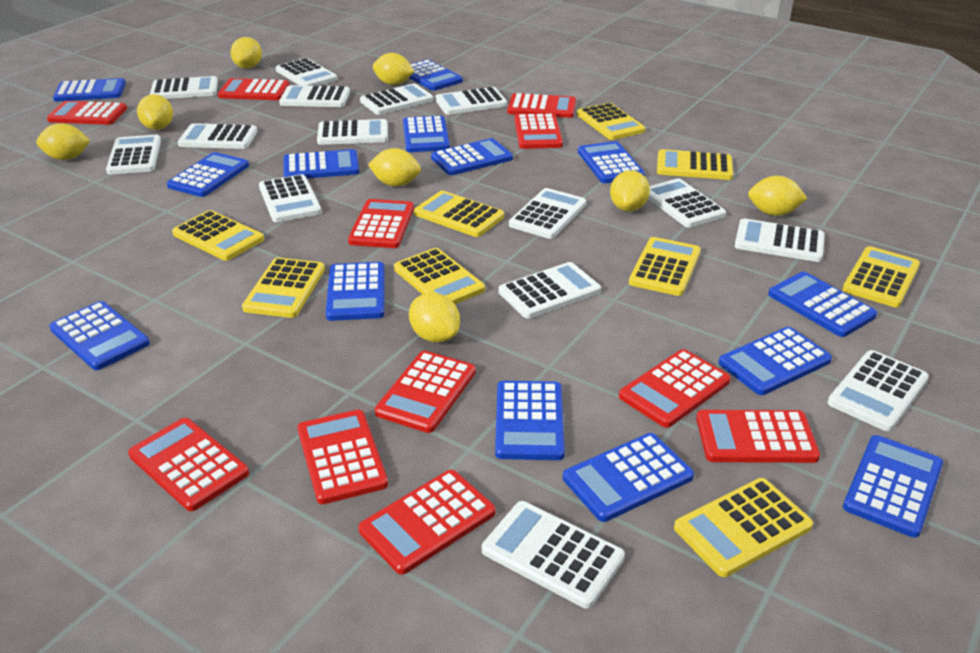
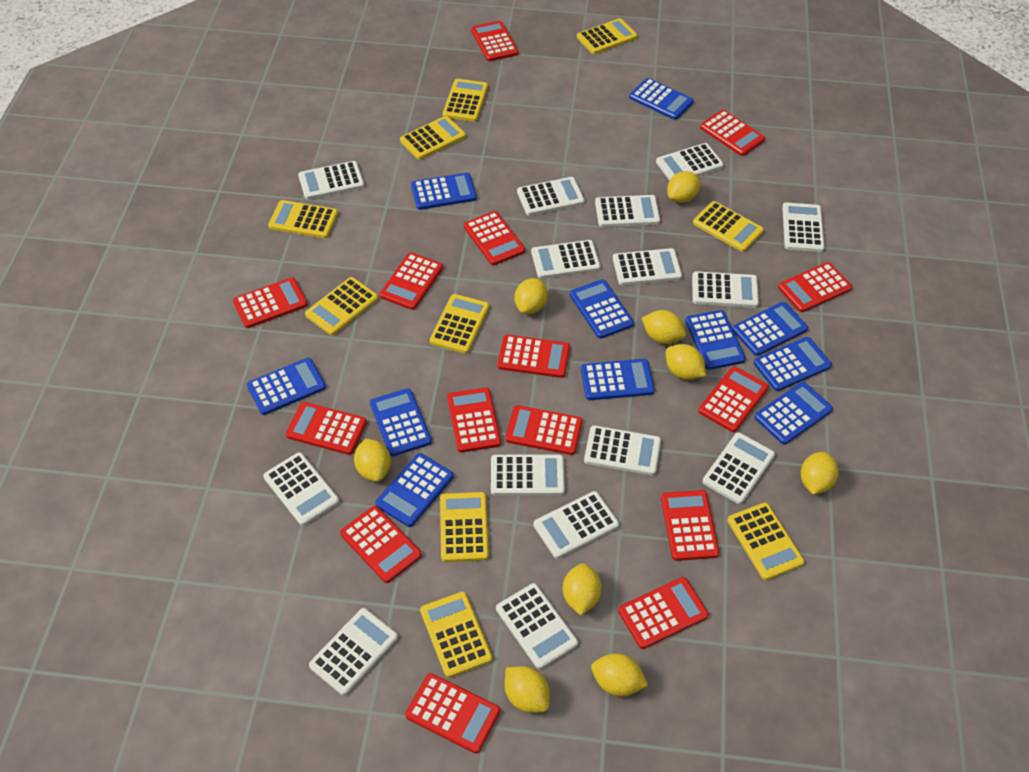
blue calculator: [49,301,150,370] [53,78,126,102] [167,152,249,197] [283,149,359,178] [326,262,385,321] [403,116,450,152] [409,60,463,91] [431,138,513,175] [495,381,565,460] [563,433,694,522] [578,141,645,183] [718,327,832,395] [768,272,877,337] [843,435,943,538] = 14 -> [247,358,326,415] [370,388,432,456] [375,453,454,527] [411,173,477,210] [570,279,634,339] [581,359,655,400] [629,78,694,120] [685,310,746,370] [733,302,808,356] [754,337,832,391] [755,382,833,445] = 11
red calculator: [47,101,127,125] [128,418,249,511] [218,78,290,100] [297,410,388,504] [348,199,414,248] [358,470,495,575] [375,351,476,433] [507,93,576,118] [514,113,563,149] [619,349,731,428] [696,410,820,463] = 11 -> [233,277,308,328] [286,402,367,455] [340,506,422,583] [380,252,443,310] [405,673,500,754] [447,387,501,453] [464,211,525,265] [471,21,518,61] [498,335,570,378] [505,405,583,455] [618,577,709,649] [661,490,719,561] [698,366,769,432] [700,110,765,156] [778,262,852,312] = 15
yellow calculator: [172,210,264,261] [242,258,325,318] [394,248,485,304] [414,191,504,237] [577,103,646,140] [629,237,701,296] [657,149,733,180] [674,478,813,577] [842,246,920,307] = 9 -> [268,200,338,238] [305,277,378,335] [400,116,466,160] [420,592,492,678] [430,294,489,354] [440,492,489,562] [443,79,488,122] [577,18,637,54] [693,201,764,252] [727,502,804,580] = 10
yellow lemon: [36,123,90,160] [137,94,173,130] [231,37,262,69] [368,148,421,186] [373,53,414,85] [409,293,460,342] [610,170,650,211] [748,176,808,216] = 8 -> [354,438,391,482] [505,666,550,713] [514,278,548,314] [563,563,602,615] [591,653,648,696] [642,310,686,344] [666,344,706,380] [667,171,700,203] [801,452,839,494] = 9

